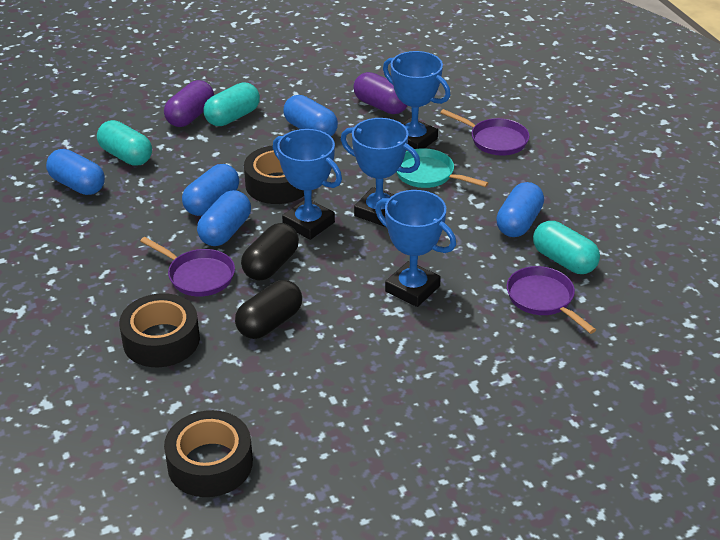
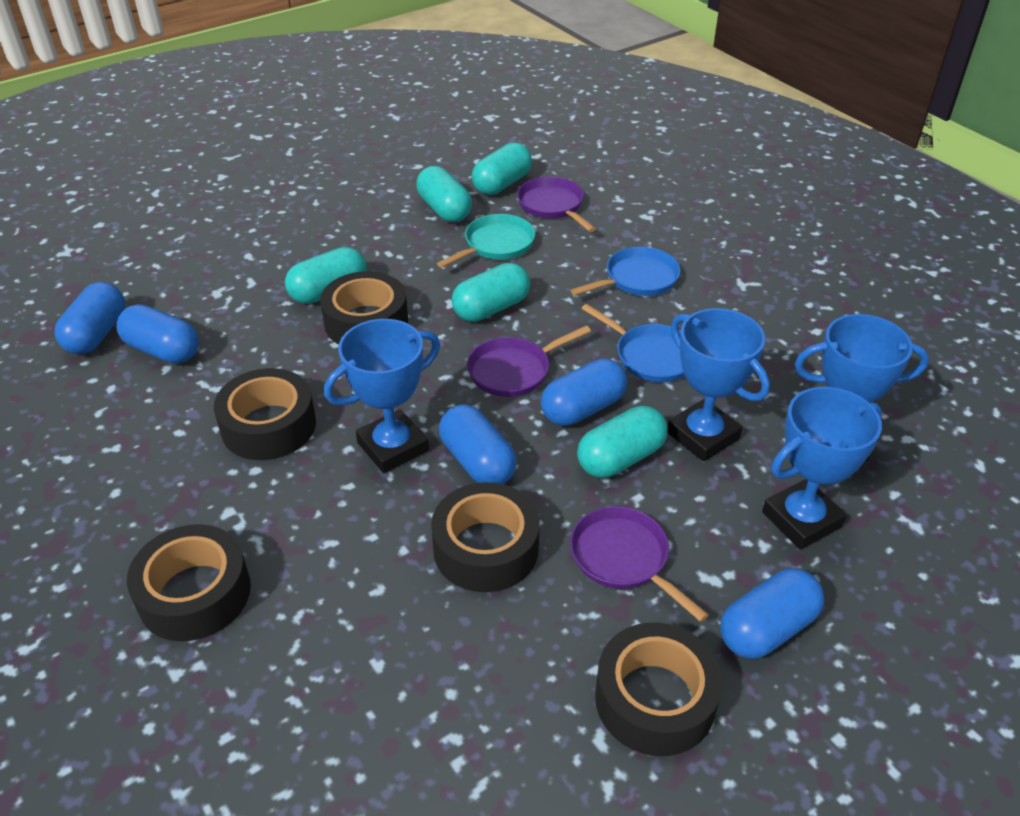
black capsule: [235,280,302,339] [241,223,299,281] = 2 -> none = 0
black tape: [119,293,200,367] [164,410,253,497] [244,146,304,204] = 3 -> [127,524,251,641] [214,368,316,460] [320,271,408,344] [431,482,540,592] [595,623,722,756] = 5
blue pan: none = 0 -> [570,247,681,296] [581,304,685,382] = 2
purple capsule: [164,80,214,127] [353,72,408,114] = 2 -> none = 0
turquoise capsule: [97,120,152,166] [203,82,260,126] [533,221,600,274] = 3 -> [285,247,366,304] [416,166,472,222] [452,263,530,322] [472,143,532,195] [577,406,668,478] = 5

